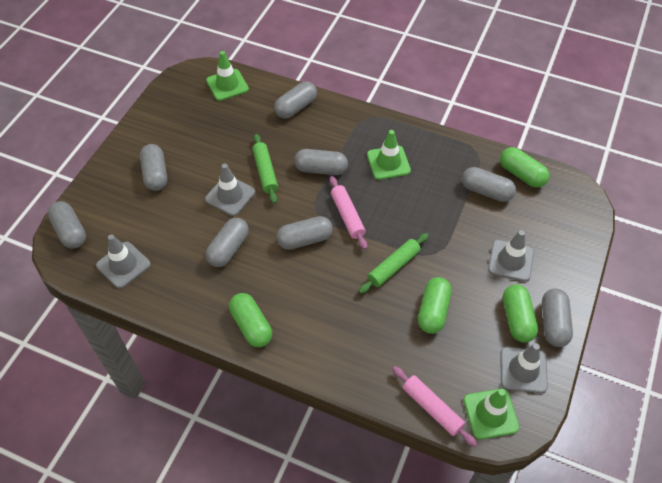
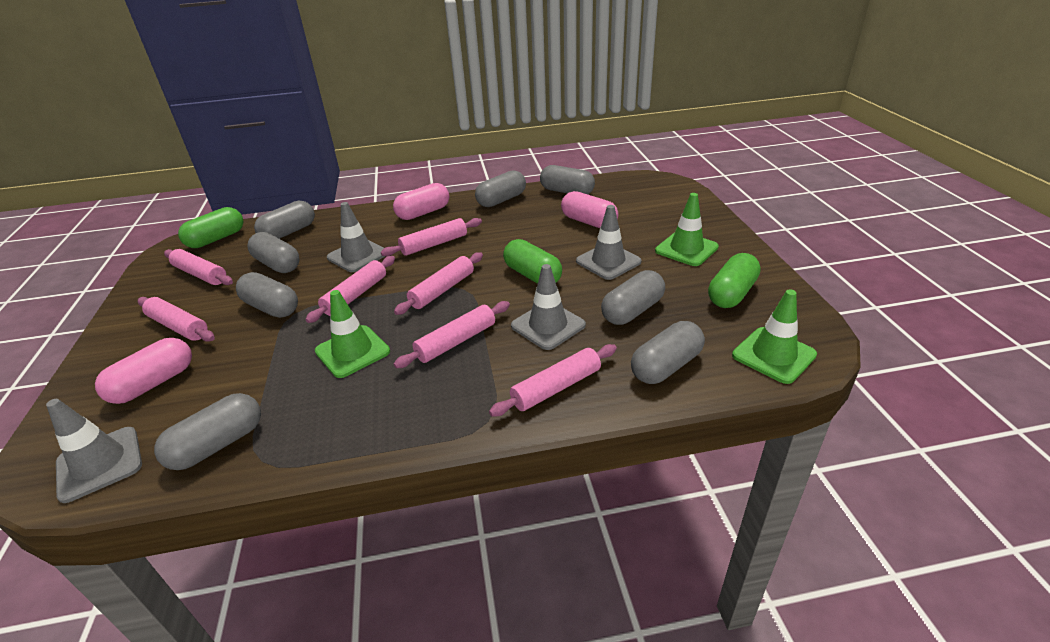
green capsule: [229,293,272,347] [418,277,452,334] [500,147,549,188] [503,284,538,343] = 4 -> [178,207,244,248] [503,239,562,284] [708,253,761,308] = 3
green rolling pin: [252,134,278,204] [358,233,429,294] = 2 -> none = 0
pink capsule: none = 0 -> [95,338,192,404] [393,183,449,220] [561,191,619,228] = 3
pink rolling pin: [329,176,367,250] [392,366,477,447] = 2 -> [138,297,215,342] [164,249,233,285] [305,256,395,323] [381,218,482,256] [394,252,483,315] [394,301,510,368] [489,344,617,416] = 7

